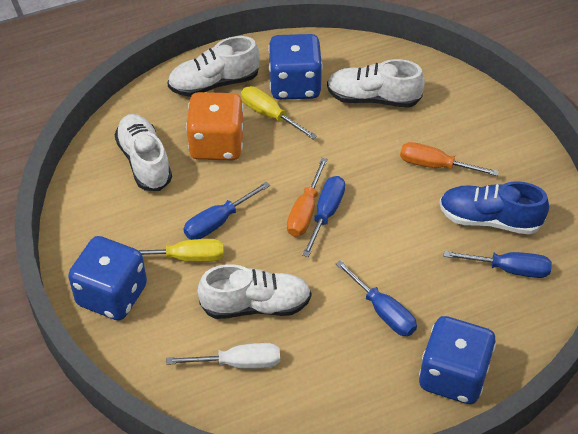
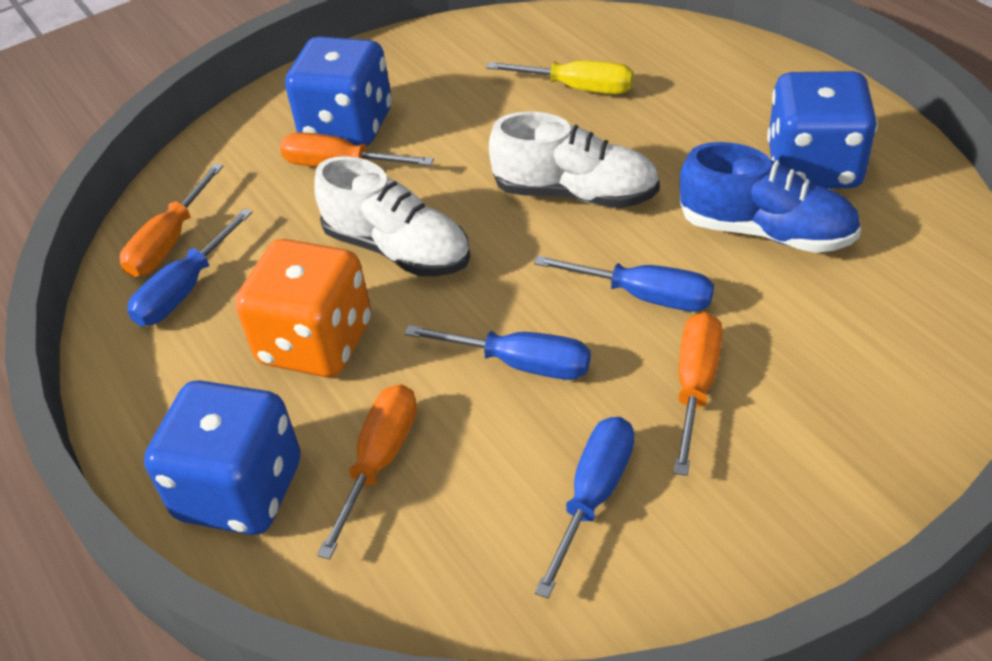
orange screwdriver: [287,158,328,237] [400,142,499,176] = 2 -> [120,163,223,277] [280,132,434,167] [317,384,417,559] [674,312,723,476] = 4
white screwdriver: [166,343,280,369] = 1 -> none = 0
white shoe: [115,114,172,191] [168,36,260,97] [198,264,311,319] [327,59,425,107] = 4 -> [314,156,470,276] [489,112,660,208] = 2
yellow screwdriver: [138,239,224,262] [241,86,317,139] = 2 -> [486,60,634,94] = 1

